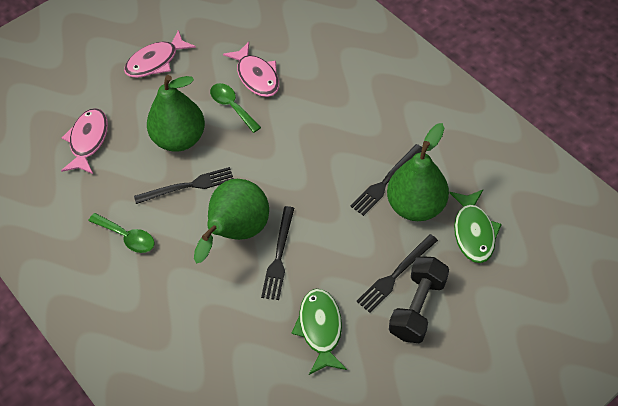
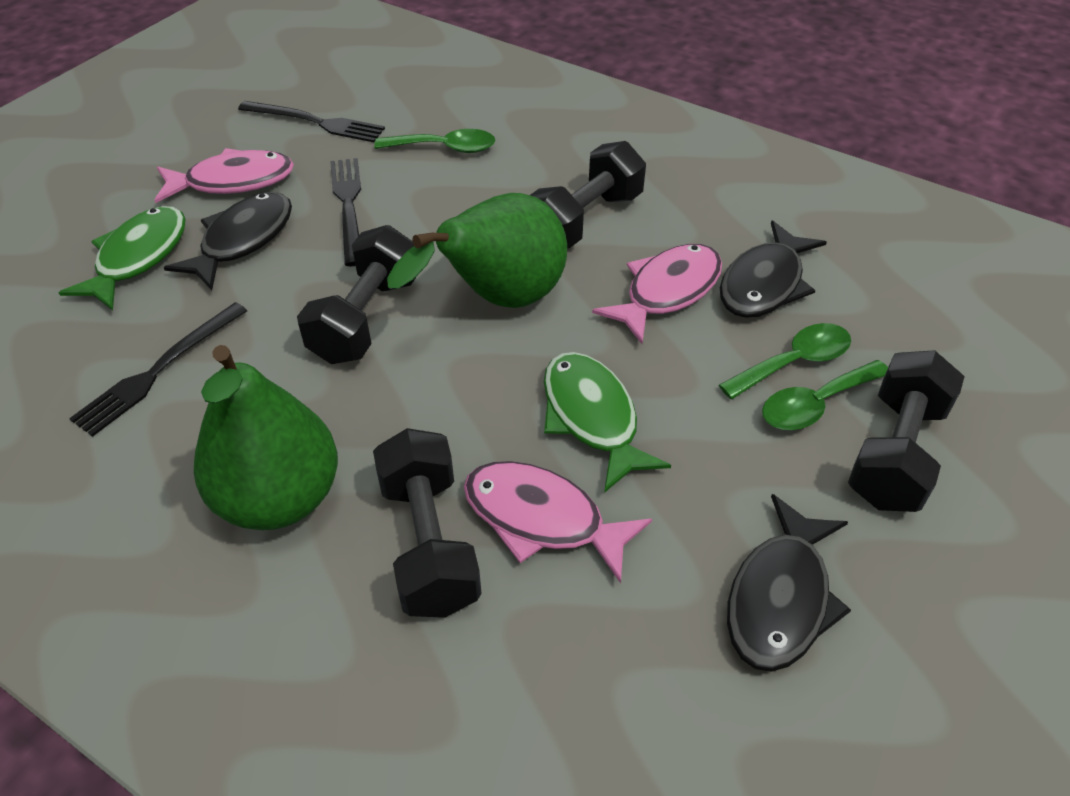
black dumbbell: [389,256,449,343] = 1 -> [297,225,417,364] [373,428,482,618] [530,141,646,249] [848,350,965,512] = 4
black fish: none = 0 -> [164,192,292,290] [720,221,827,318] [727,494,851,672] = 3
black fork: [134,167,234,204] [261,206,294,300] [350,144,422,216] [356,234,438,313] = 4 -> [69,302,247,437] [238,101,385,142] [330,158,361,266] = 3
green pear: [147,75,205,152] [194,179,269,263] [387,123,449,221] = 3 -> [194,345,338,530] [387,193,567,308] = 2
green spoon: [88,213,154,253] [210,83,261,133] = 2 -> [374,129,495,153] [719,323,851,399] [762,360,888,430] = 3

